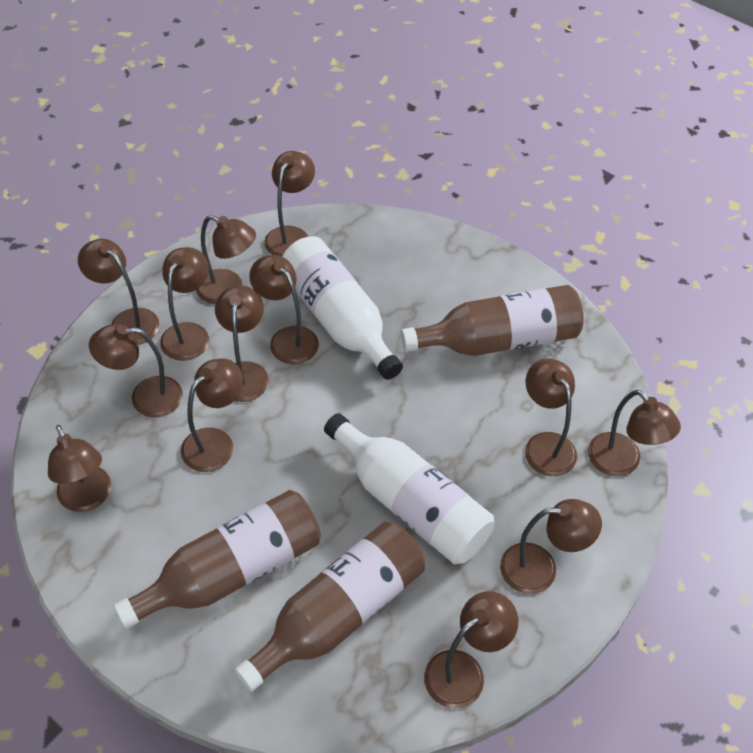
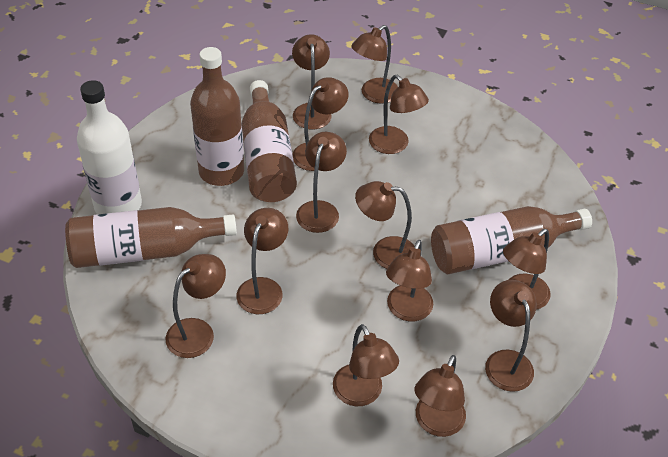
brown bottle: [114,490,321,629] [234,522,425,692] [401,285,584,356] = 3 -> [65,207,237,268] [190,47,244,186] [242,80,297,202] [431,206,592,274] = 4
white bottle: [282,236,403,380] [324,413,495,564] = 2 -> [77,80,142,214] = 1

